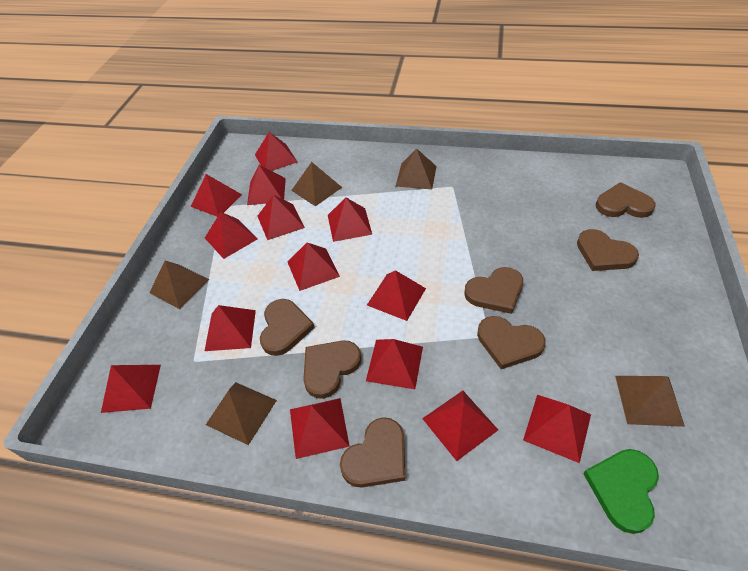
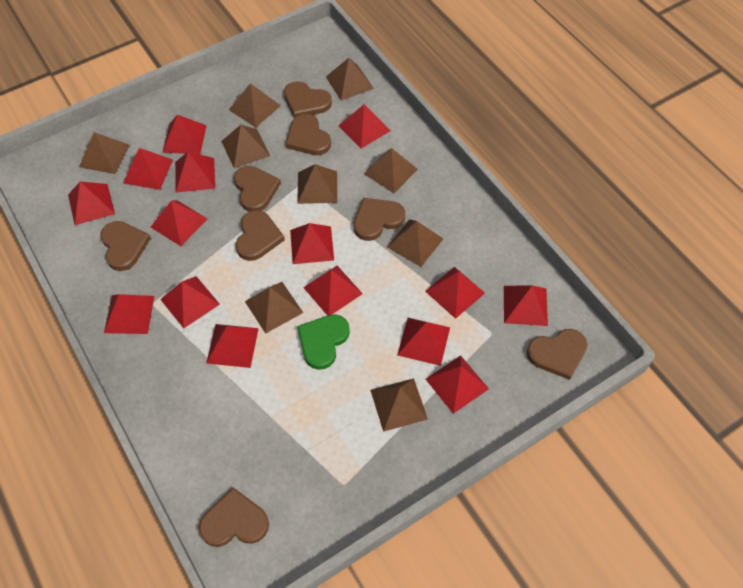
brown heart: [260,299,315,356] [303,340,362,399] [340,417,405,488] [464,267,523,314] [477,316,545,369] [577,229,639,271] [596,182,656,218] = 7 -> [100,221,151,271] [199,488,269,547] [234,166,281,212] [236,210,285,261] [284,81,332,118] [285,114,331,155] [354,198,405,241] [526,329,587,380] = 8
brown pyramid: [149,261,209,309] [206,382,277,445] [291,162,342,206] [396,148,437,189] [615,376,685,427] = 5 -> [79,132,129,174] [221,125,270,168] [229,83,281,127] [245,282,303,334] [297,164,337,204] [326,58,374,101] [364,148,418,193] [370,378,428,432] [387,219,443,267] = 9
red pyramid: [101,365,161,413] [191,174,242,217] [205,212,258,259] [205,305,256,351] [247,165,286,205] [255,132,297,171] [258,195,305,240] [288,243,340,291] [290,398,350,459] [328,197,372,242] [366,339,423,389] [367,270,426,321] [422,391,498,461] [523,395,591,463] = 14 -> [68,182,115,225] [104,294,154,334] [123,148,173,190] [151,200,207,246] [160,276,220,328] [162,115,207,154] [175,152,215,193] [206,324,259,368] [290,223,334,264] [303,266,363,316] [339,104,391,149] [397,318,450,366] [425,267,485,319] [426,356,489,414] [504,285,548,326] = 15

